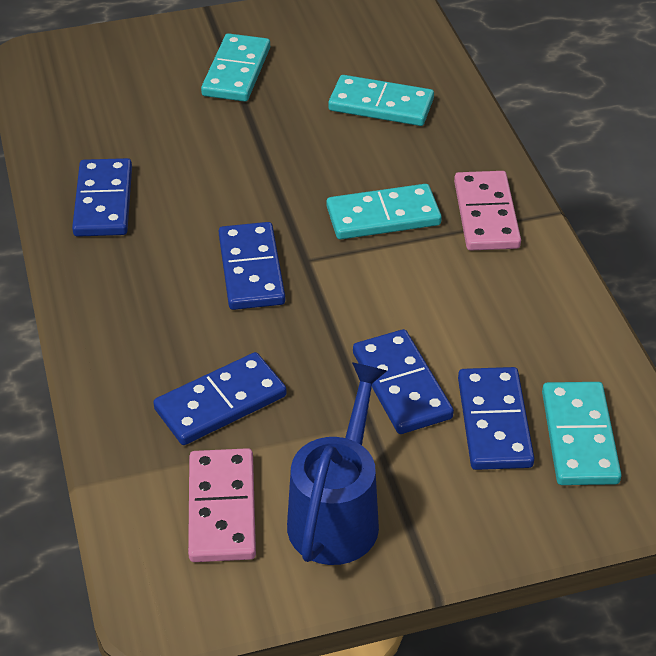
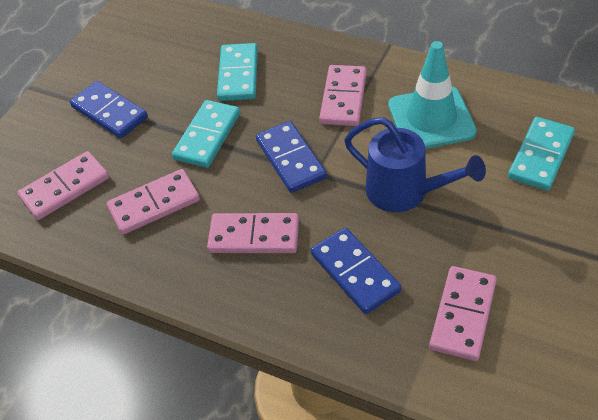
blue domino: [72,158,132,237] [153,352,287,445] [219,222,285,310] [353,329,454,434] [458,367,535,470] = 5 -> [70,81,148,139] [256,121,327,193] [311,228,402,314] = 3
pink domino: [188,448,256,562] [454,171,521,251] = 2 -> [17,151,109,220] [107,169,200,235] [207,213,299,253] [319,65,367,126] [429,266,497,361] = 5
turquoise domino: [201,33,270,102] [327,184,442,239] [328,75,434,126] [542,382,622,485] = 4 -> [172,100,240,168] [217,43,258,101] [508,117,575,191] = 3
turquoise traffic cone: none = 0 -> [388,41,477,149] = 1

